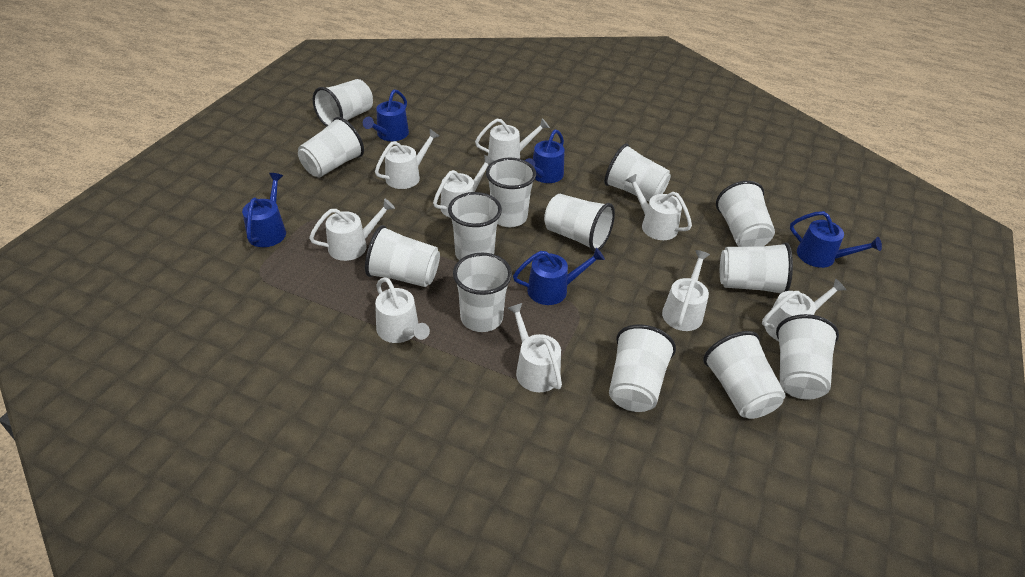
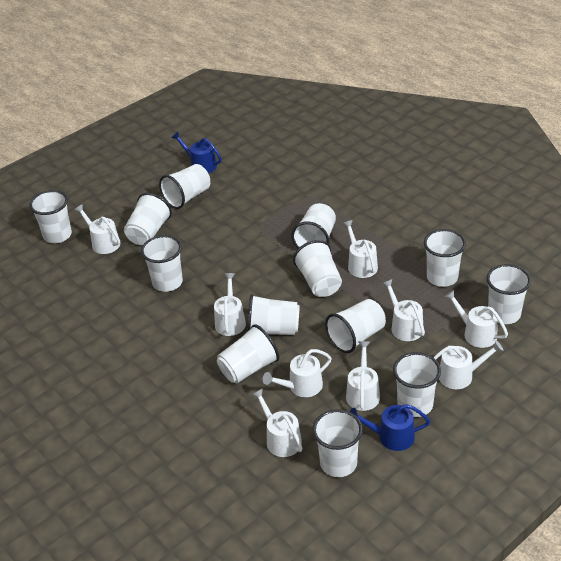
blue watering can: [242,173,286,247] [363,89,409,141] [513,248,605,305] [525,130,565,183] [790,211,882,268] = 5 -> [171,132,222,173] [349,404,430,451] = 2

